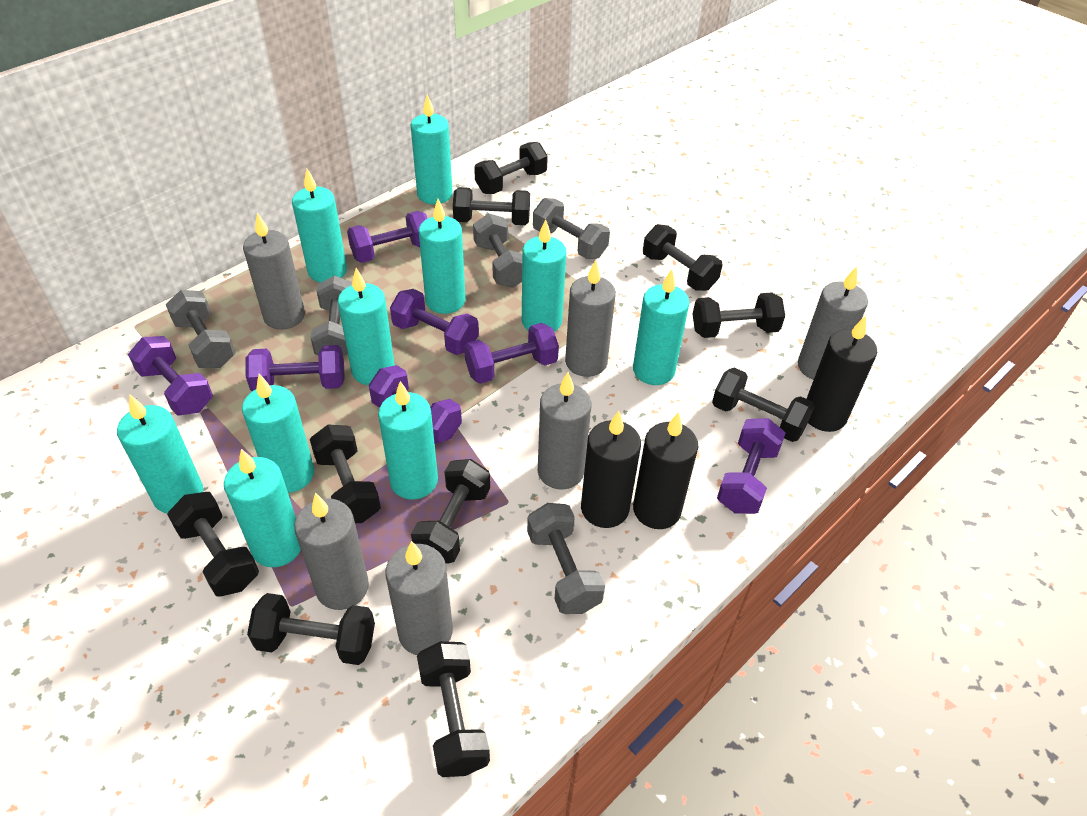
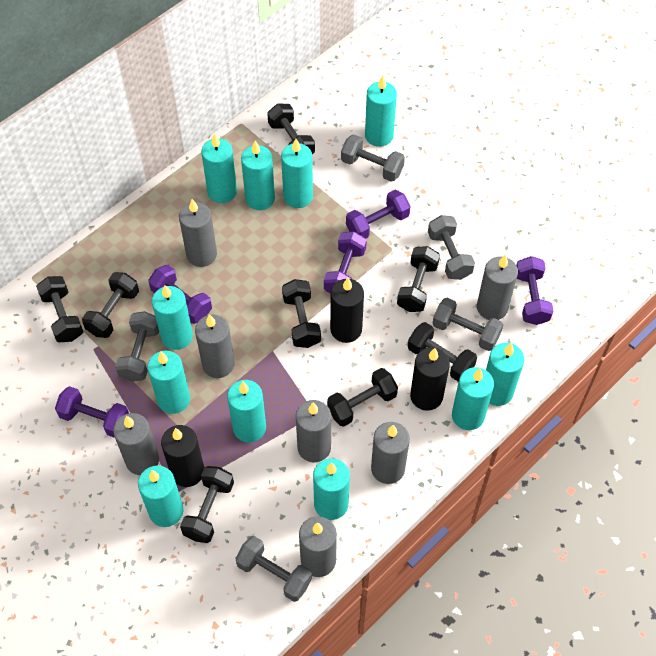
black dumbbell: [167,492,259,597] [247,593,375,665] [310,425,381,523] [411,459,490,563] [417,641,490,777] [453,187,530,225] [474,142,548,194] [643,224,723,291] [692,292,785,338] [712,368,815,442] = 10 -> [36,276,83,342] [82,272,139,338] [180,466,234,543] [267,104,315,154] [282,279,321,348] [327,368,398,427] [397,246,440,312] [408,322,477,382] = 8
grey candle: [243,213,305,330] [294,493,369,610] [385,541,453,655] [538,372,591,490] [565,260,616,377] [798,266,868,380] = 6 -> [113,413,159,475] [179,199,217,267] [195,314,234,378] [296,400,331,462] [299,516,337,577] [371,422,410,484] [477,254,518,320] = 7
purple dumbbell: [128,336,213,416] [245,345,345,391] [347,211,428,263] [369,365,462,444] [390,289,479,355] [464,323,559,384] [717,418,785,514] = 7 -> [55,386,129,438] [148,265,212,324] [324,231,367,293] [346,190,411,238] [516,256,554,325] = 5
turquoise candle: [117,395,203,514] [224,449,301,567] [242,374,314,493] [292,169,347,283] [338,268,395,385] [378,381,438,500] [411,94,453,205] [419,199,465,314] [522,219,566,332] [633,269,689,385] = 10 -> [138,466,183,527] [147,351,190,414] [152,285,193,350] [201,133,237,203] [227,380,266,442] [241,141,275,210] [281,139,313,208] [313,458,350,520] [365,76,397,147] [452,367,494,430] [486,343,524,406] = 11

